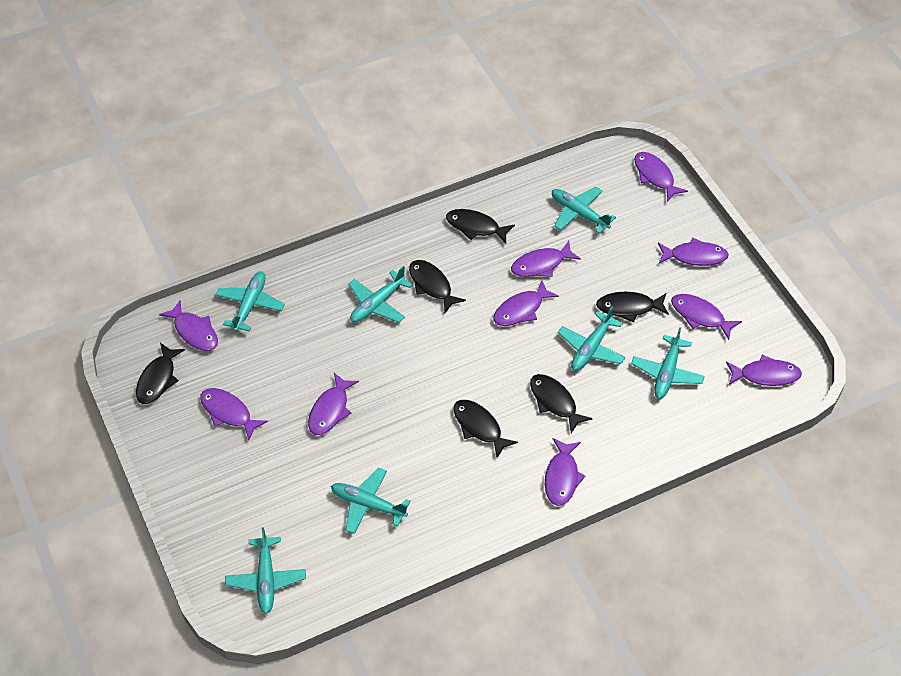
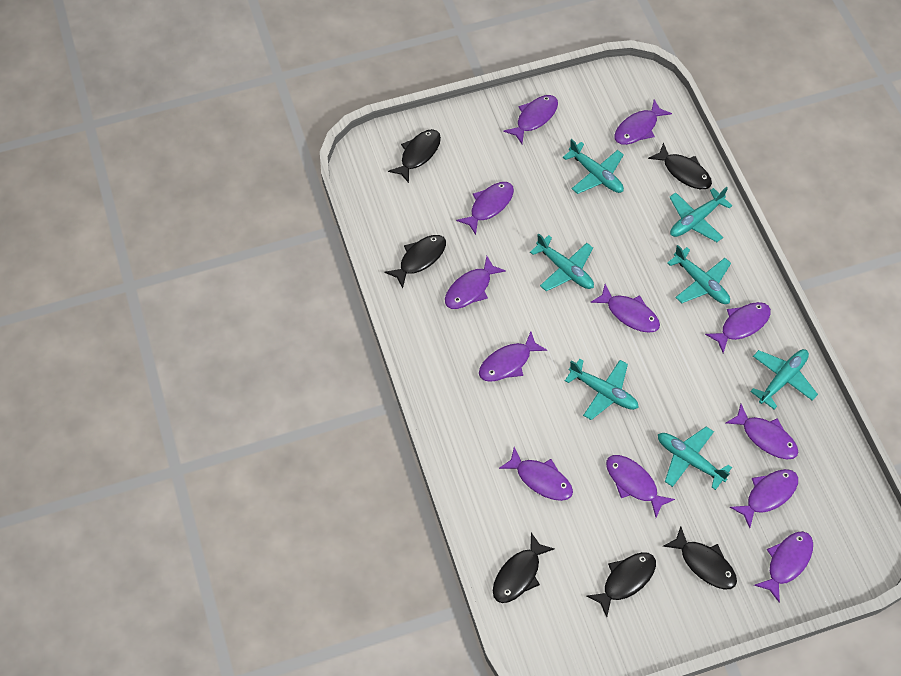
purple fish: [159,300,218,351] [200,388,268,440] [308,373,359,435] [493,280,559,326] [511,241,581,277] [545,438,586,506] [634,152,688,202] [658,237,729,266] [671,294,742,340] [726,355,802,386] = 10 -> [445,256,506,309] [456,182,514,235] [479,331,547,382] [499,447,573,501] [503,95,558,144] [590,284,660,333] [606,455,675,518] [614,99,672,145] [705,302,771,353] [726,404,798,459] [730,469,798,528] [754,531,813,603] = 12

